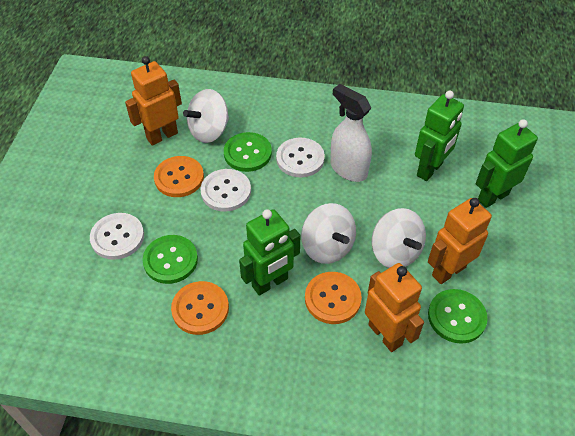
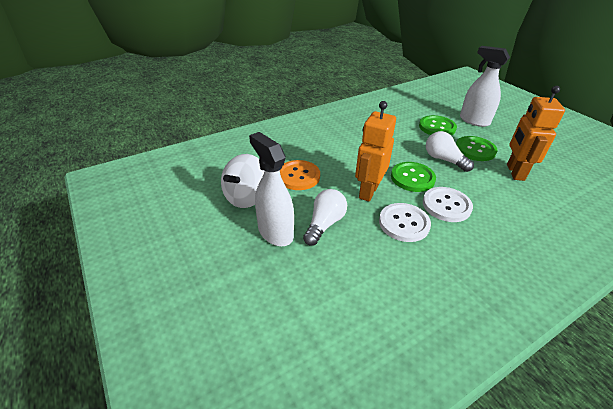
green robot: [239,209,300,296] [415,91,464,181] [476,119,538,208] = 3 -> none = 0
orange button: [154,156,204,197] [171,281,229,335] [305,272,362,324] = 3 -> [280,160,320,190] = 1
orange robot: [125,56,182,146] [365,263,424,352] [428,198,492,284] = 3 -> [355,101,396,201] [507,86,565,181] = 2
white button: [90,213,144,260] [200,169,251,212] [276,138,325,177] = 3 -> [379,203,431,242] [423,187,473,222] = 2
white light bulb: none = 0 -> [303,189,347,246] [426,131,474,172] = 2
white spinning top: [183,89,229,143] [301,203,356,264] [372,208,426,268] = 3 -> [221,154,264,208] = 1
white spray bottle: [330,84,372,182] = 1 -> [249,132,294,246] [460,46,510,127] = 2

